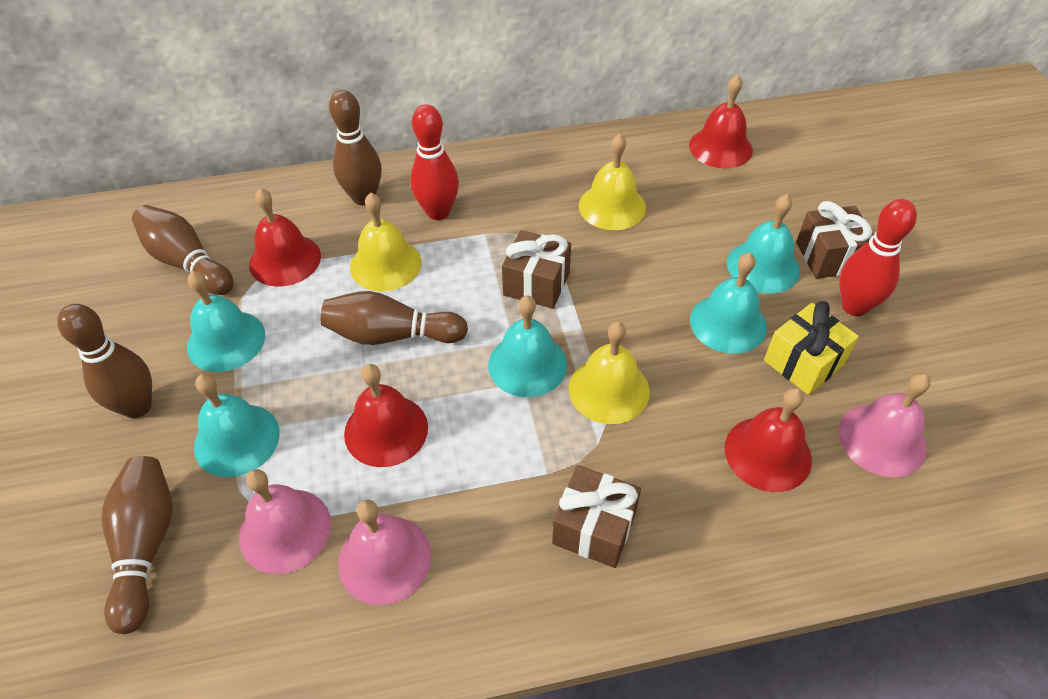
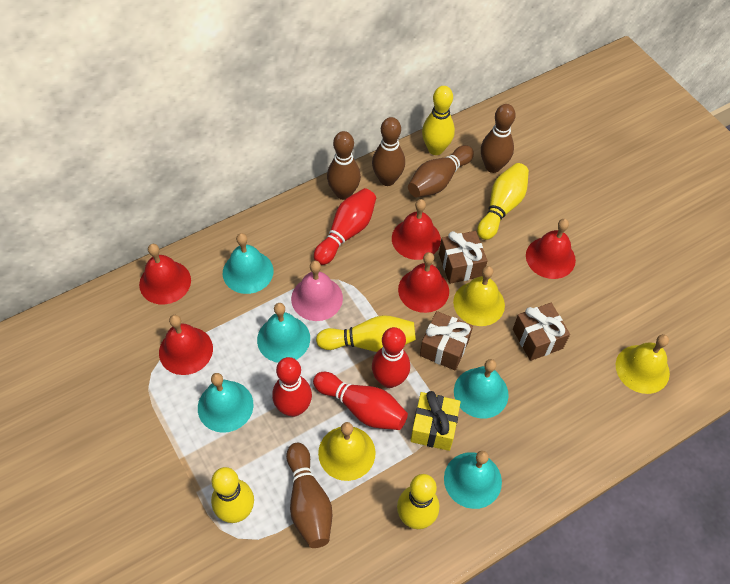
pink bell: [239,469,331,574] [338,500,432,605] [839,373,931,477] = 3 -> [291,261,343,321] = 1
red bell: [249,188,321,287] [344,364,428,467] [689,74,753,168] [725,388,812,492] = 4 -> [139,244,191,305] [159,315,213,375] [392,199,441,260] [398,252,449,313] [526,219,576,279] = 5
red bowling pin: [410,104,459,220] [839,199,917,316] = 2 -> [272,357,312,417] [313,372,408,430] [314,188,376,265] [372,327,410,388] = 4
yellow bowling pin: none = 0 -> [211,467,254,523] [316,315,416,352] [397,474,439,529] [422,86,455,155] [477,163,529,240] = 5

